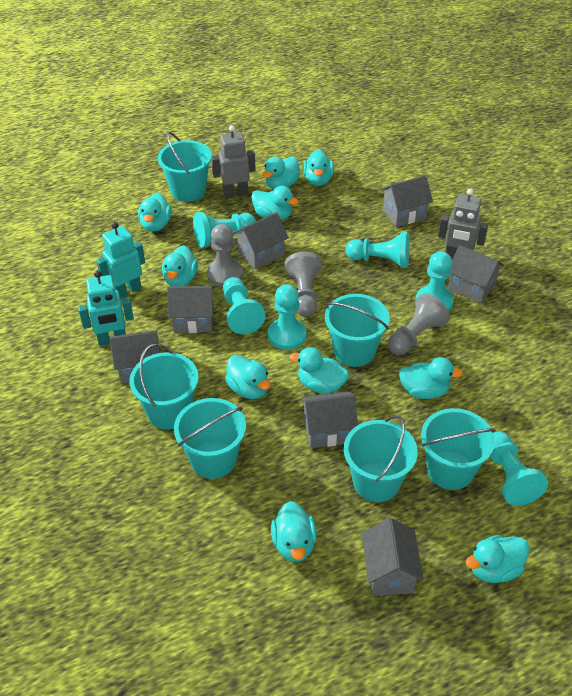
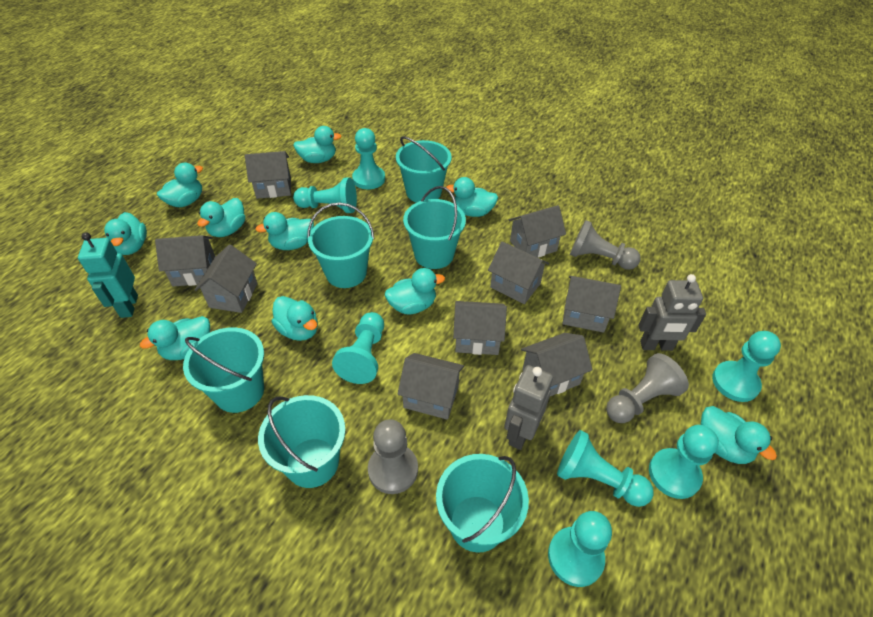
grey house: [110,330,160,384] [167,286,215,333] [233,212,289,269] [301,391,358,448] [362,518,424,596] [381,175,433,227] [448,245,504,303] = 7 -> [155,235,215,287] [195,244,258,313] [245,151,291,199] [397,353,464,420] [453,301,507,355] [488,241,549,304] [509,205,566,258] [521,333,593,396] [562,276,621,333] = 9
turquoise pawn: [193,212,256,248] [223,277,266,334] [268,284,306,350] [346,232,410,268] [416,251,454,312] [491,432,548,506] = 6 -> [293,177,357,213] [332,312,384,384] [352,128,385,189] [548,511,612,587] [557,430,654,507] [649,425,719,499] [712,331,781,402] = 7
turquoise robot: [78,270,134,346] [96,222,145,298] = 2 -> [78,233,138,318] = 1

